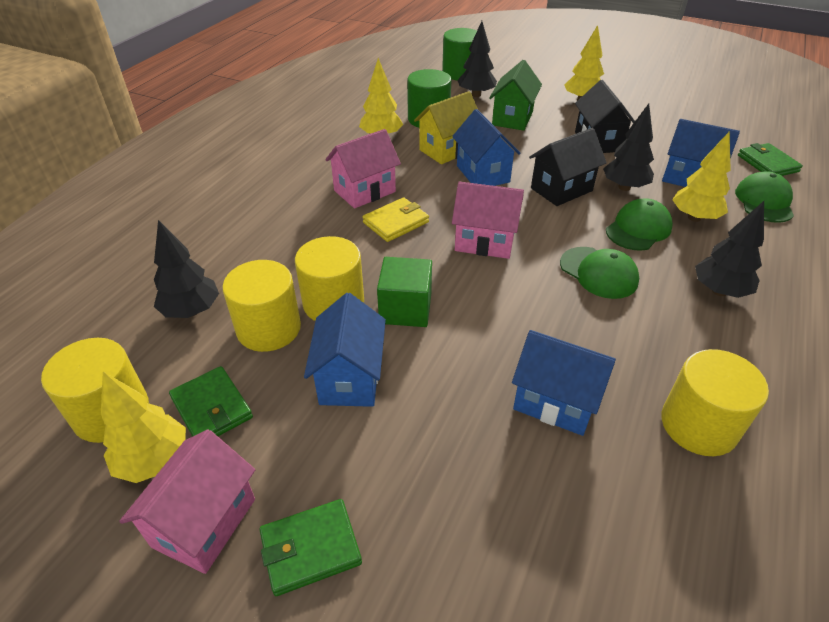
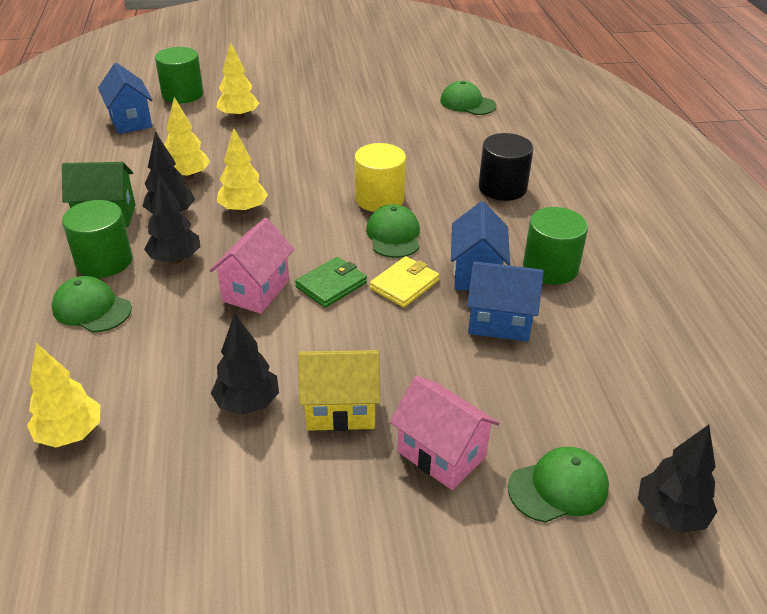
black cylinder: none = 0 -> [479,133,533,201] = 1
black house: [529,128,607,206] [575,80,635,153] = 2 -> none = 0
blue house: [304,293,386,407] [452,109,520,186] [512,330,616,436] [662,119,740,187] = 4 -> [98,63,153,134] [451,201,510,291] [467,261,544,342] = 3
green cap: [560,247,639,299] [606,198,673,251] [735,171,794,223] = 3 -> [52,276,132,332] [366,204,420,258] [440,81,496,115] [508,447,609,523] = 4
green cube: [377,257,432,327] = 1 -> none = 0
green cylinder: [407,69,452,128] [442,28,477,80] = 2 -> [62,200,133,278] [155,47,203,103] [523,207,588,285] = 3
green wallet: [169,366,253,437] [260,499,362,596] [738,143,803,176] = 3 -> [295,257,367,308] = 1
pink house: [119,429,255,574] [325,129,401,208] [452,182,524,259] = 3 -> [209,218,294,314] [390,376,499,490] = 2
yellow cylinder: [41,338,149,443] [222,260,301,352] [295,236,364,321] [661,349,769,456] = 4 -> [355,143,406,212] = 1

